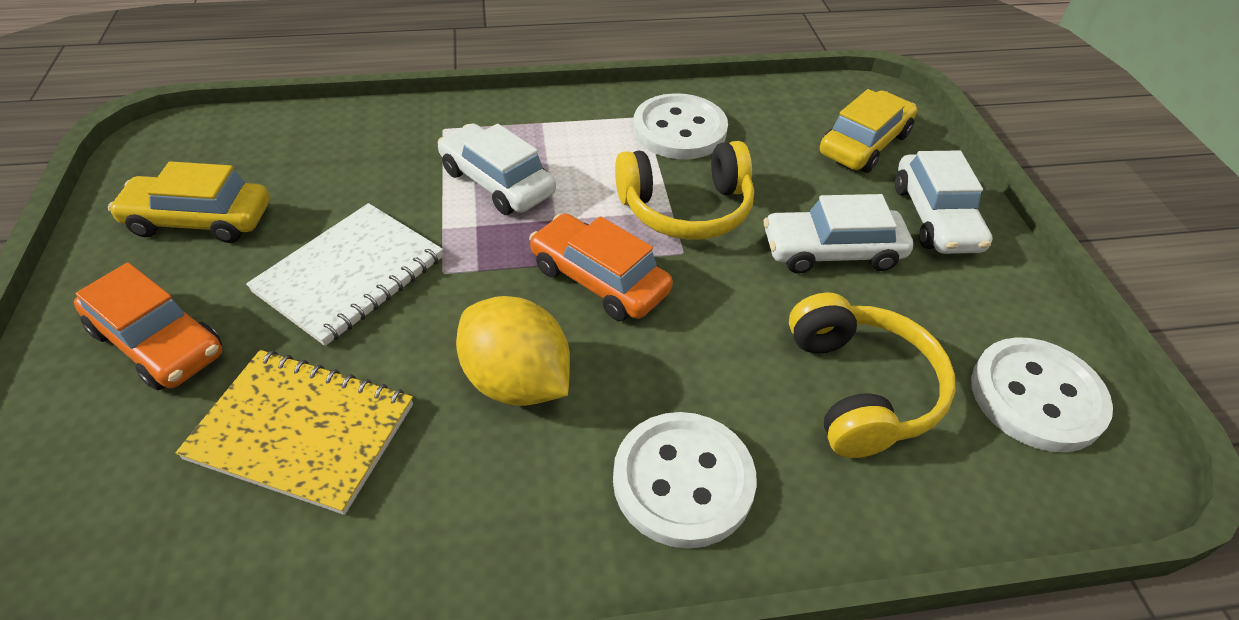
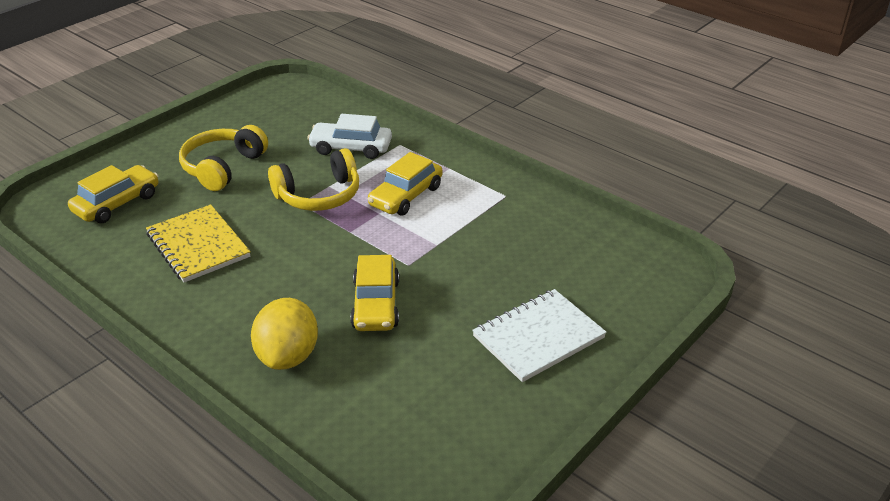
orange car: [74,262,222,391] [529,213,673,321] = 2 -> none = 0
white button: [613,412,757,549] [633,93,728,159] [971,337,1113,452] = 3 -> none = 0
white car: [438,123,556,215] [764,194,913,274] [895,151,993,254] = 3 -> [307,114,392,159] = 1
yellow car: [108,161,270,243] [820,89,917,173] = 2 -> [68,165,158,223] [350,255,399,331] [367,152,443,216] = 3

